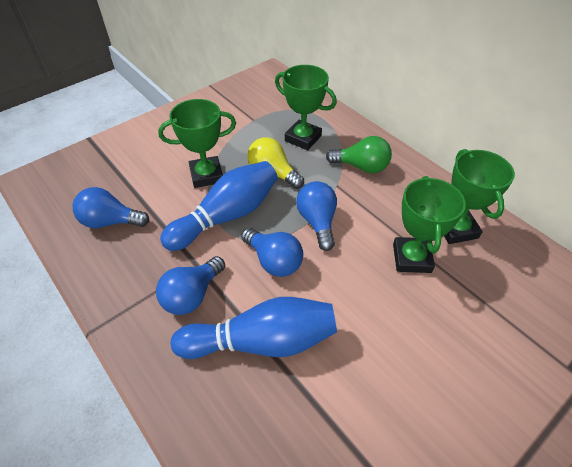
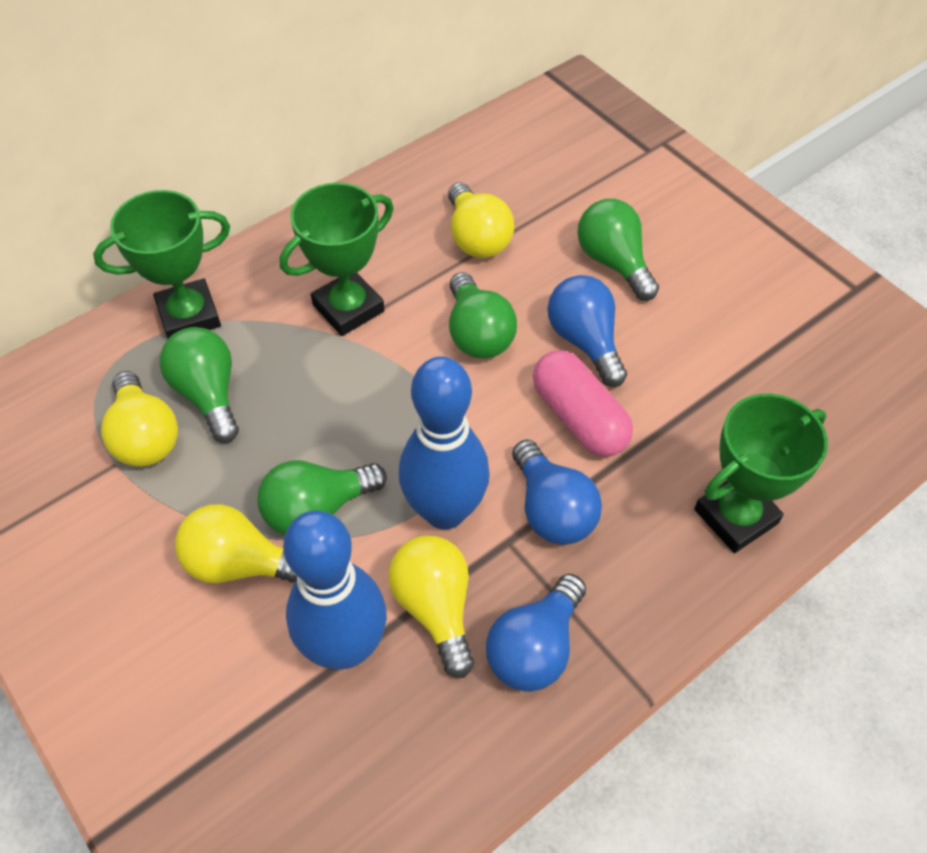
blue light bulb: [73,187,149,228] [156,256,225,315] [241,228,303,277] [296,181,337,251] = 4 -> [486,574,586,692] [512,439,602,545] [547,275,627,387] = 3
green light bulb: [326,136,392,173] = 1 -> [160,327,239,443] [257,460,387,535] [449,272,517,359] [578,199,659,301] = 4
green trophy: [158,99,236,188] [275,65,337,150] [393,176,466,273] [444,149,515,244] = 4 -> [93,190,230,339] [280,182,393,336] [694,394,828,553] = 3
pink capsule: none = 0 -> [533,350,633,457] = 1
yellow light bulb: [247,137,304,189] = 1 -> [101,371,178,467] [175,504,297,584] [389,536,474,678] [448,182,514,258] = 4

